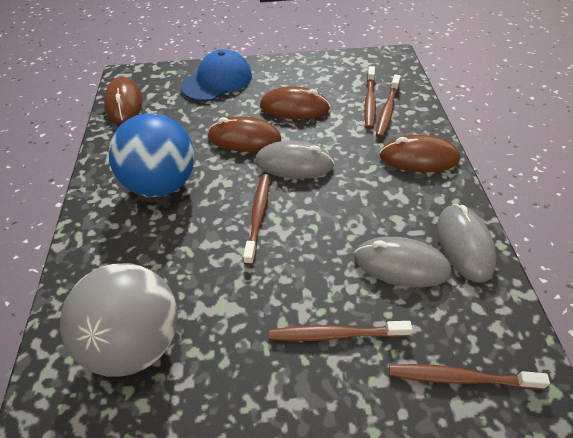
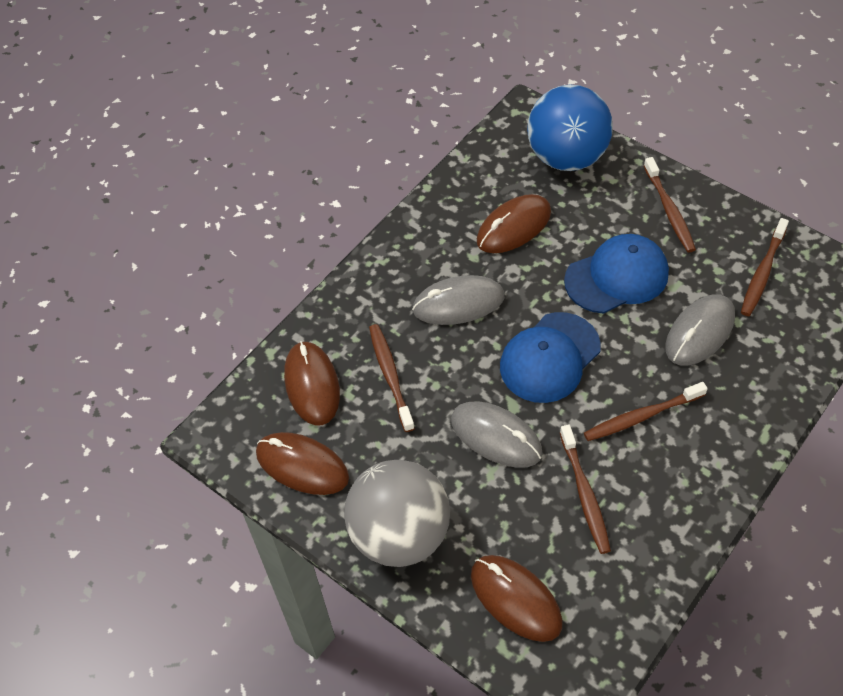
blue cap: [181,49,252,101] = 1 -> [500,312,601,403] [564,234,669,314] = 2

